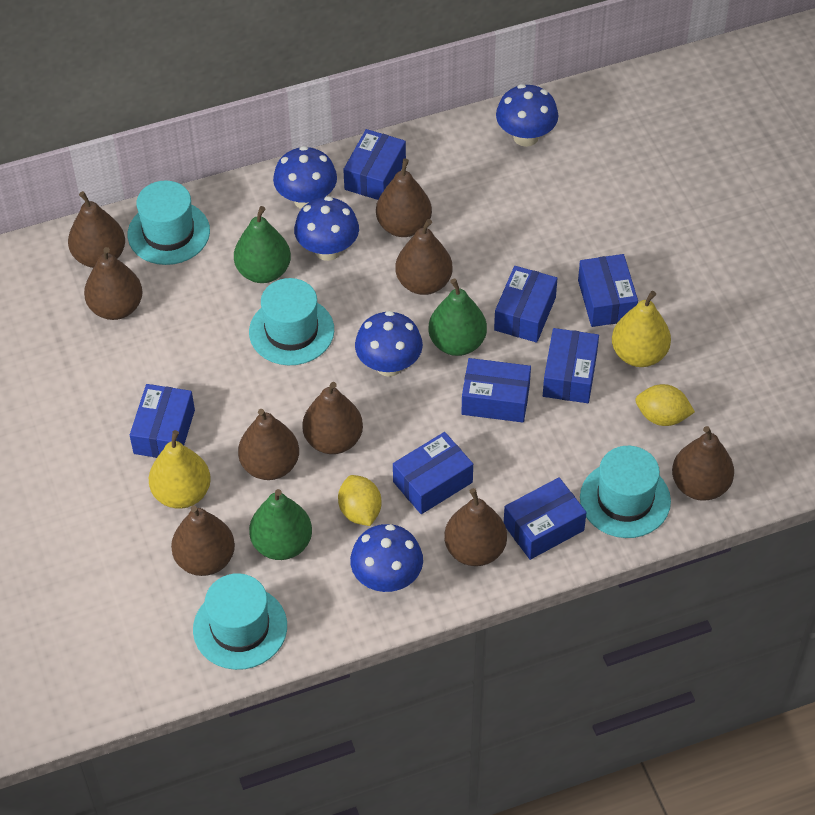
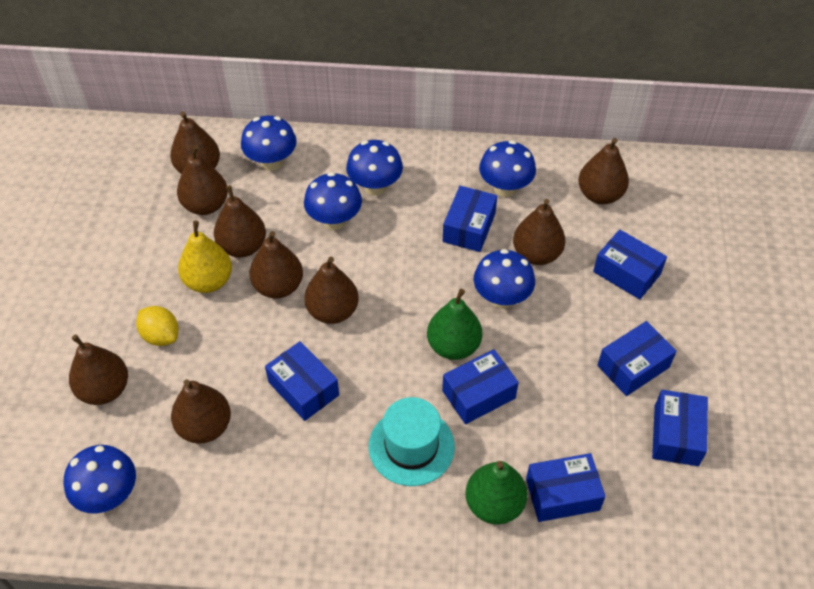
blue box: [130,384,195,458] [343,129,406,200] [393,432,473,514] [461,358,531,423] [494,266,557,343] [504,477,587,560] [543,328,599,403] [578,254,638,327] = 8 -> [265,341,339,421] [442,349,519,424] [443,186,497,252] [526,453,606,522] [593,229,667,299] [597,321,676,396] [652,390,708,466] = 7
blue mushroom: [273,146,337,209] [294,196,359,261] [350,524,423,592] [355,311,423,377] [496,84,558,147] = 5 -> [64,445,136,514] [241,116,297,171] [304,172,362,230] [346,140,403,196] [473,249,535,309] [479,140,536,197] = 6
green pear: [234,206,291,283] [249,489,312,560] [428,279,487,356] = 3 -> [427,289,482,360] [465,461,527,524] = 2
turquoise hat: [128,181,210,265] [193,573,287,670] [249,278,334,365] [580,446,671,538] = 4 -> [369,397,455,486] = 1
yellow lemon: [338,475,381,526] [636,384,695,426] = 2 -> [136,306,178,346] = 1
yellow pear: [149,430,211,509] [612,291,671,367] = 2 -> [178,220,232,293] = 1

